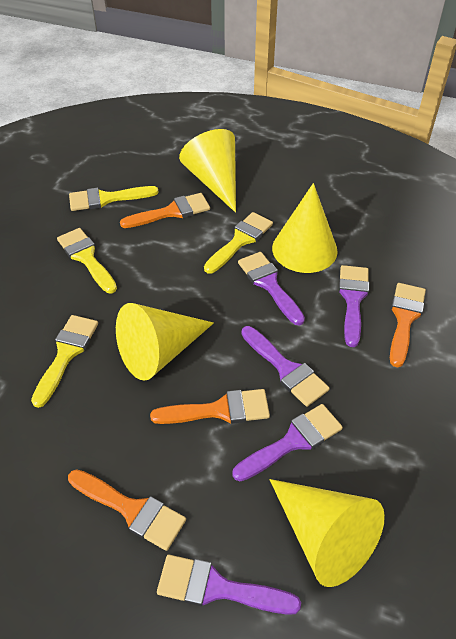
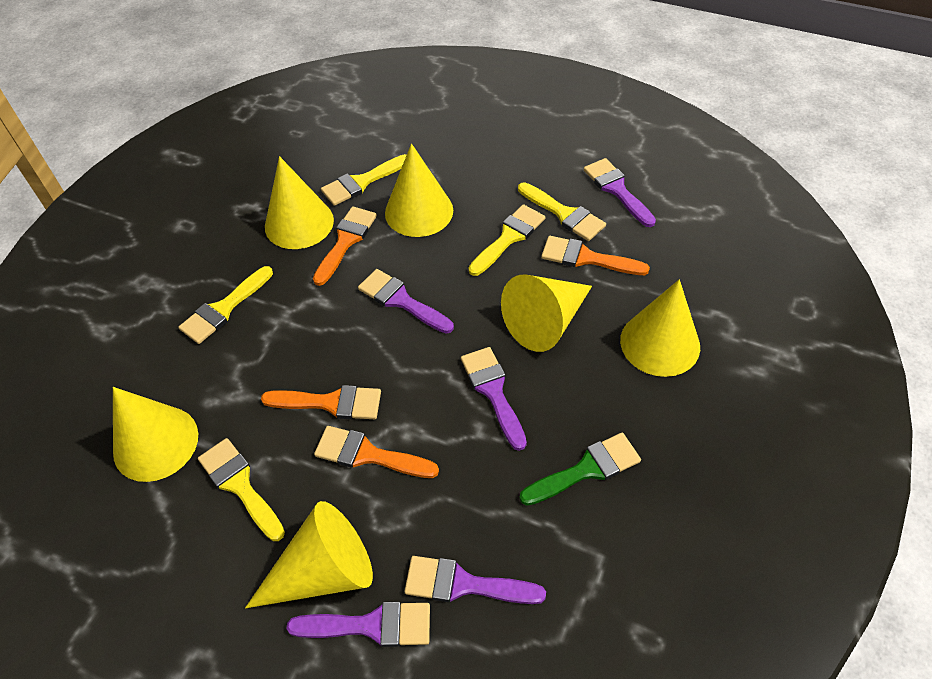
green brush: none = 0 -> [519,433,641,506] = 1
yellow brush: [31,315,98,408] [57,228,117,293] [69,186,159,211] [204,212,273,274] = 4 -> [179,266,273,344] [198,438,285,541] [321,154,406,206] [469,204,545,276] [518,182,606,241] = 5
yellow cone: [116,303,214,381] [179,129,236,213] [269,479,385,587] [272,183,338,273] = 4 -> [113,387,198,482] [245,501,373,608] [265,156,334,249] [385,144,453,237] [501,274,592,352] [620,279,700,377] = 6

